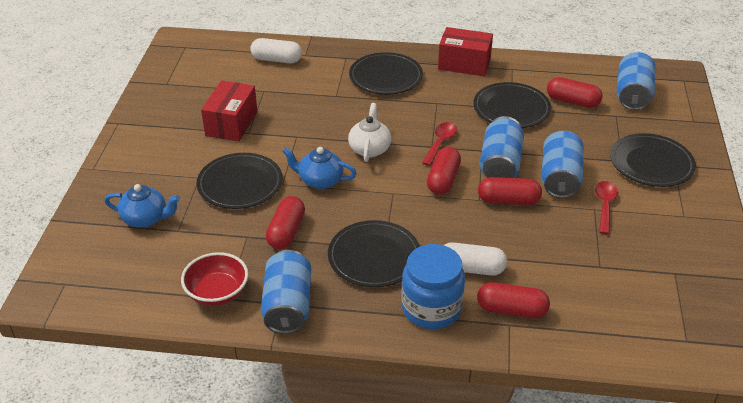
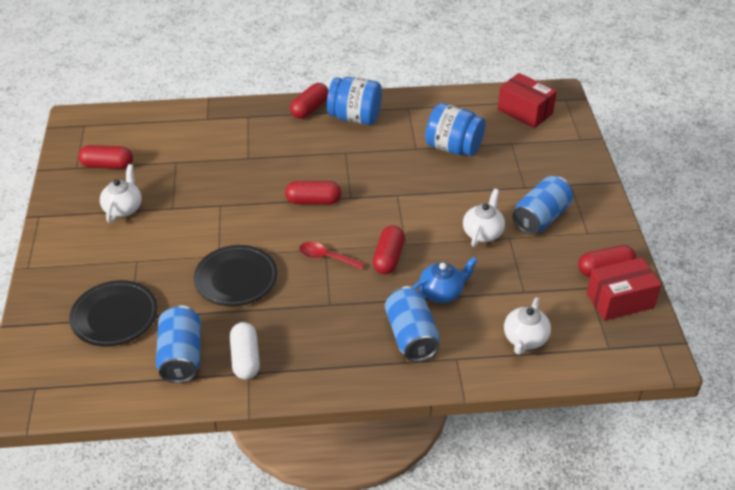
black plate: [196,153,282,209] [328,220,420,287] [349,52,423,95] [473,82,551,128] [610,133,696,187] = 5 -> [69,280,158,347] [194,245,278,306] = 2
blue can: [261,250,311,334] [479,116,524,178] [541,130,584,198] [617,52,655,110] = 4 -> [156,305,201,383] [385,286,440,362] [512,176,573,235] = 3
blue jar: [401,244,465,329] = 1 -> [327,77,382,125] [425,103,485,156] = 2
blue teapot: [105,184,180,228] [282,147,357,189] = 2 -> [412,257,477,303] = 1
red bowl: [181,252,248,306] = 1 -> none = 0
red spoon: [422,122,457,166] [595,181,618,234] = 2 -> [299,242,365,270] = 1
white capsule: [250,38,302,63] [444,242,507,276] = 2 -> [230,322,260,380] = 1
white teapot: [348,103,391,162] = 1 -> [100,164,142,223] [463,189,505,247] [504,297,551,355] = 3

